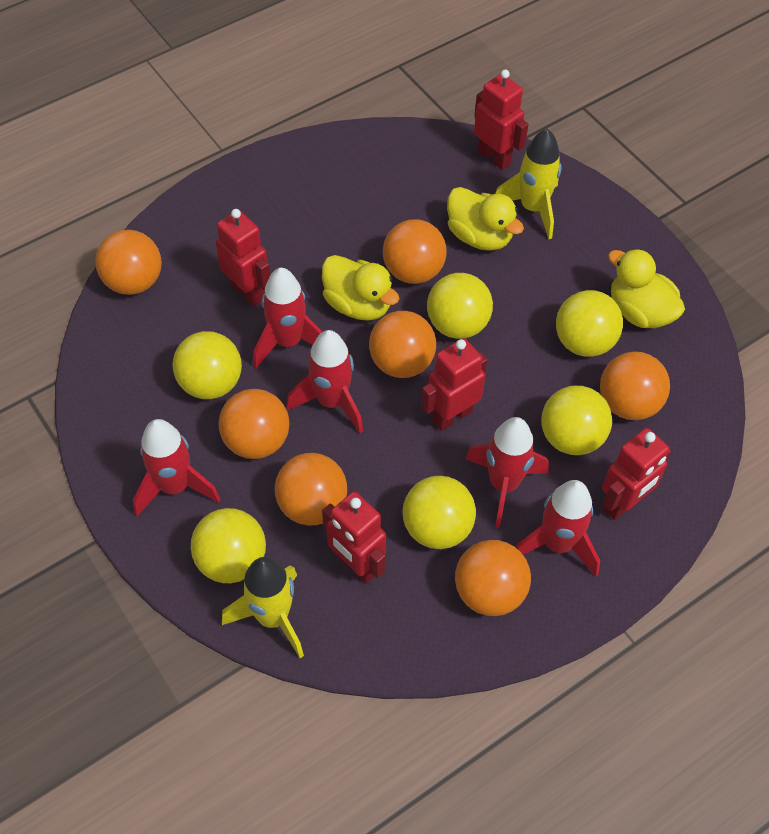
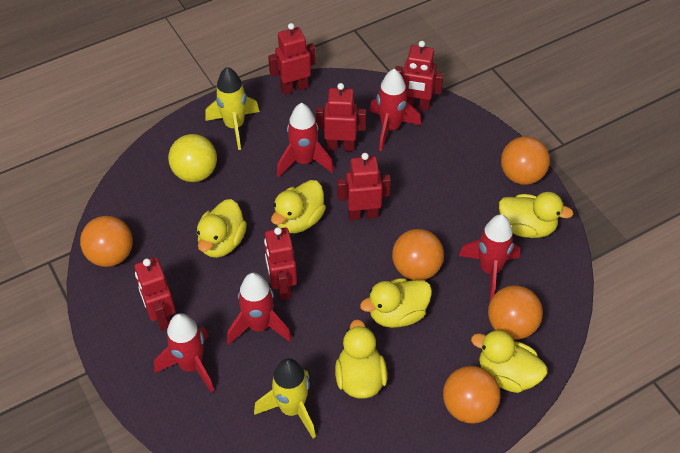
orange ball: [95,230,162,295] [219,389,289,459] [275,453,347,526] [369,311,436,378] [383,219,447,284] [455,540,531,616] [600,352,670,420] = 7 -> [80,216,133,267] [392,229,444,280] [443,366,500,423] [488,285,543,339] [501,136,550,185] = 5
red robot: [216,209,270,307] [322,491,386,584] [421,338,487,431] [474,70,529,170] [602,428,671,520] = 5 -> [134,257,176,331] [264,227,297,300] [268,23,316,95] [315,83,366,151] [337,153,391,220] [395,41,444,111] = 6
yellow ball: [173,331,242,399] [191,508,266,583] [403,476,476,549] [427,273,493,339] [541,386,612,455] [556,290,623,357] = 6 -> [168,134,217,182] = 1
yellow duck: [322,255,400,321] [447,187,524,251] [608,249,685,328] = 3 -> [197,199,247,258] [271,180,326,233] [335,319,387,399] [360,278,432,328] [471,330,547,393] [499,192,573,238] = 6

